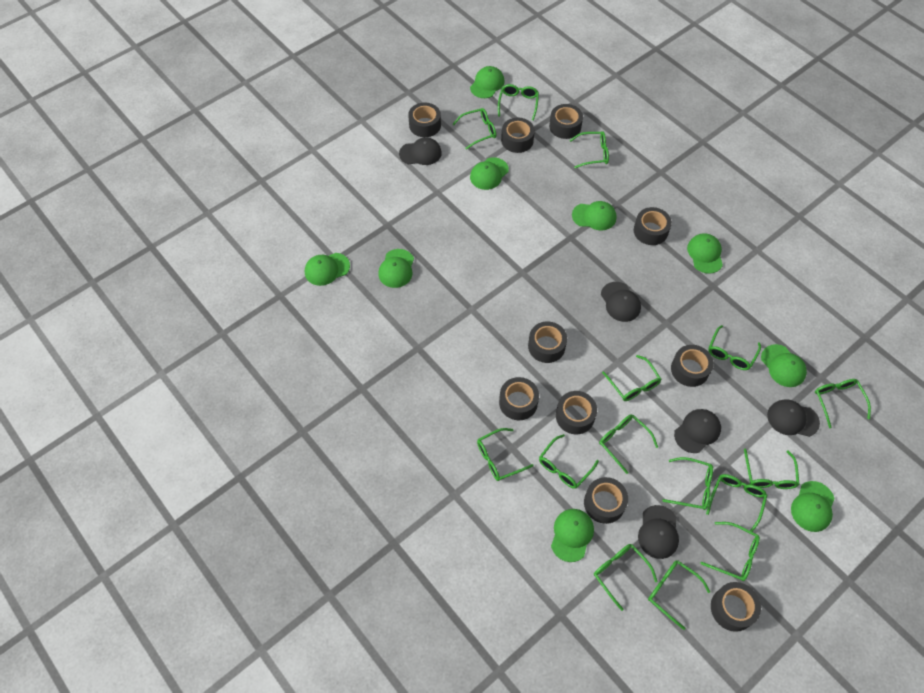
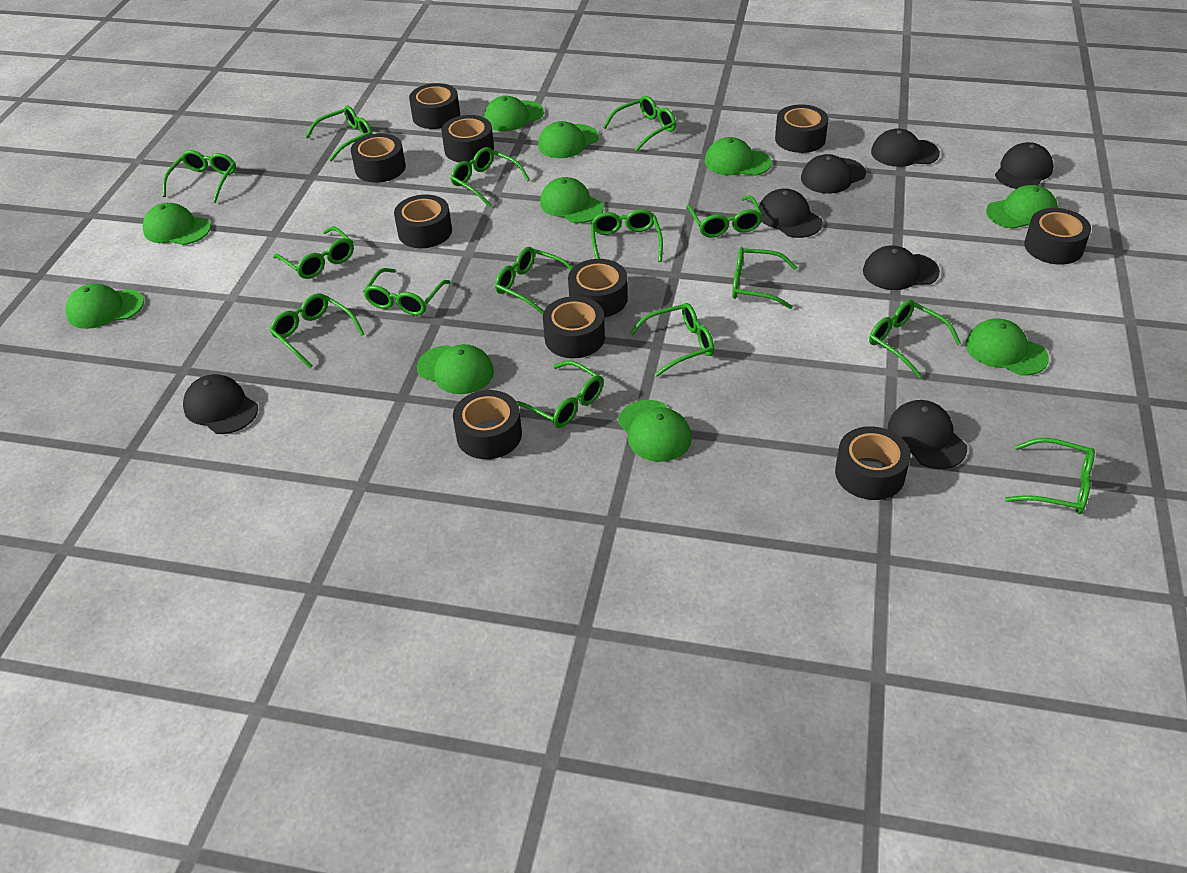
black cap: [399,137,442,165] [601,282,641,322] [638,505,679,559] [674,409,721,453] [767,399,820,437] = 5 -> [183,374,258,434] [759,188,823,238] [801,154,866,194] [863,246,940,290] [871,128,940,167] [888,400,967,469] [995,142,1053,189] = 7
green cap: [305,253,350,286] [378,249,414,288] [470,66,504,98] [470,157,509,190] [551,509,594,562] [572,201,616,230] [687,233,723,274] [761,344,807,387] [791,481,835,532] = 9 -> [66,283,144,329] [143,203,211,245] [417,344,494,394] [484,96,544,131] [538,121,599,158] [540,177,604,223] [618,400,692,462] [705,137,772,176] [966,318,1049,376] [986,185,1058,229] = 10

